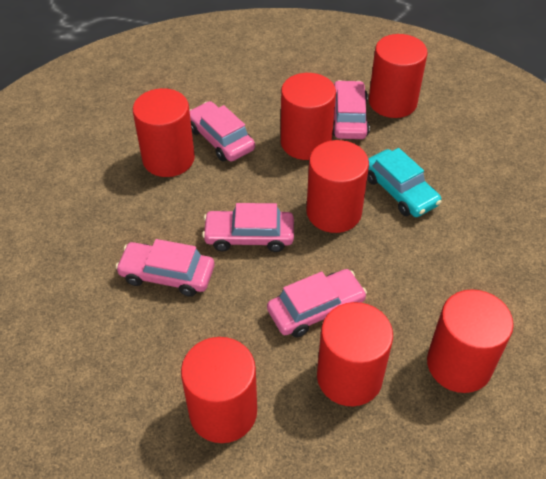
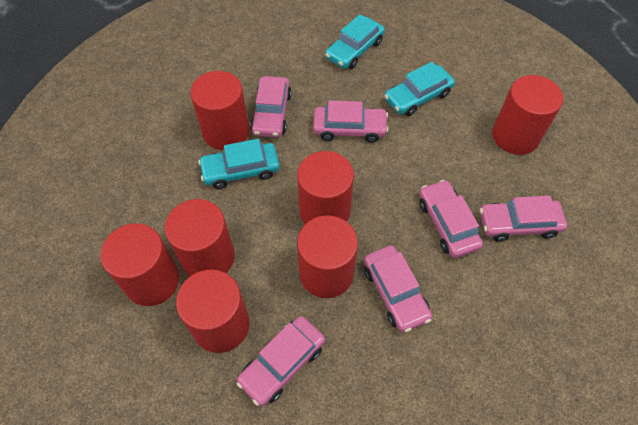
pink car: [116,239,214,297] [189,101,255,162] [202,203,294,252] [267,269,367,338] [333,80,370,139] = 5 -> [236,316,325,406] [251,76,292,138] [313,100,389,143] [364,245,432,332] [419,180,483,258] [480,196,567,241] = 6
turquoise car: [367,148,441,217] = 1 -> [198,139,280,189] [325,14,385,69] [384,62,455,116] = 3

